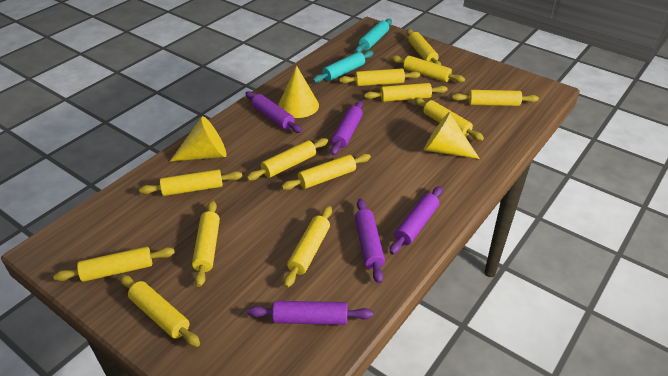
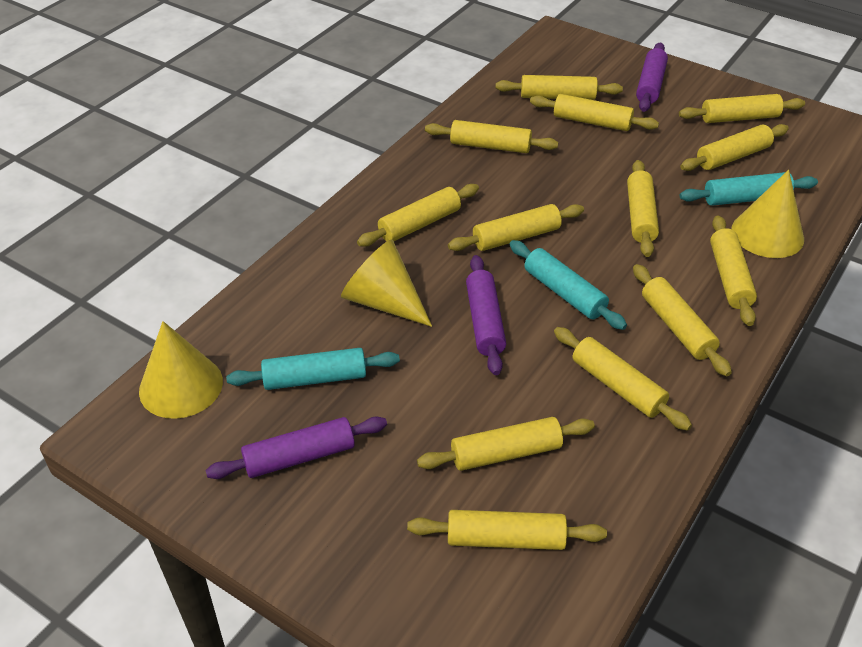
purple rolling pin: [245,91,302,133] [248,301,373,325] [330,101,363,155] [355,198,385,284] [390,186,443,255] = 5 -> [205,416,387,479] [466,255,506,375] [636,43,668,112] = 3
turquoise rolling pin: [313,51,373,83] [355,19,392,52] = 2 -> [226,348,400,390] [510,240,627,330] [680,172,818,206] = 3

